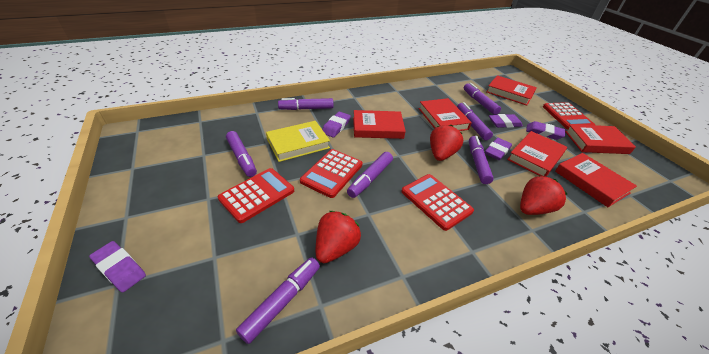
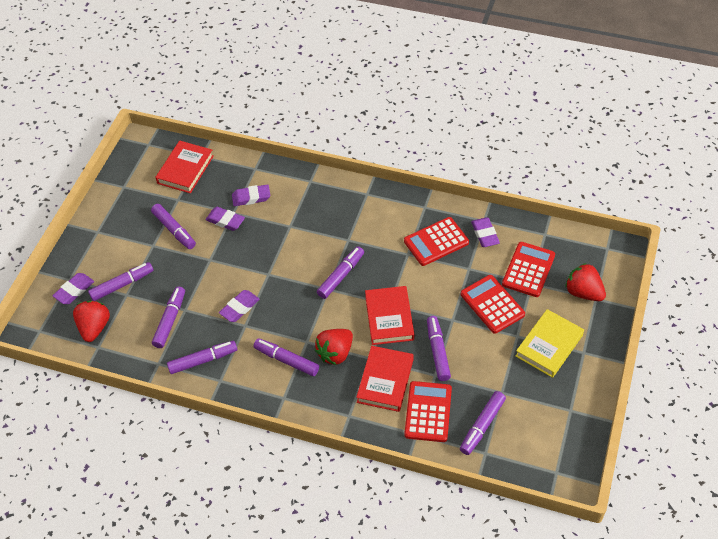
purple marker: [226,131,257,177] [236,257,320,344] [278,98,334,110] [347,152,393,198] [457,102,493,140] [464,83,501,115] [469,136,494,184] = 7 -> [88,262,154,301] [151,204,196,249] [152,286,185,348] [167,341,237,374] [254,338,319,376] [317,246,364,299] [427,316,451,381] [460,391,506,455] = 8
red book: [353,110,406,139] [419,98,472,131] [486,75,537,105] [507,131,567,177] [555,153,637,207] [565,124,636,154] = 6 -> [155,141,214,193] [356,346,413,412] [365,286,414,345] = 3

